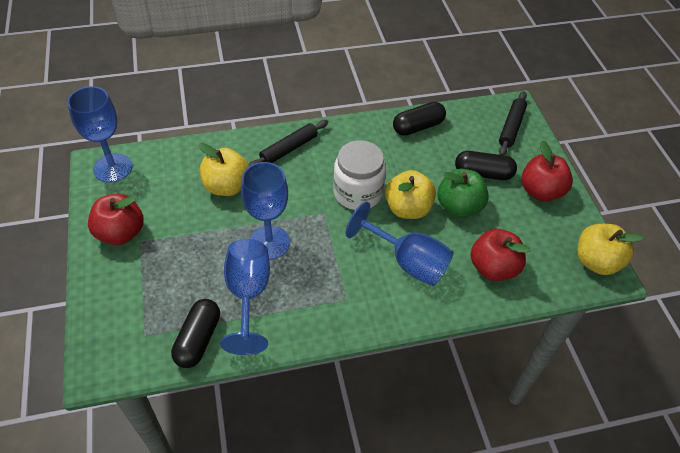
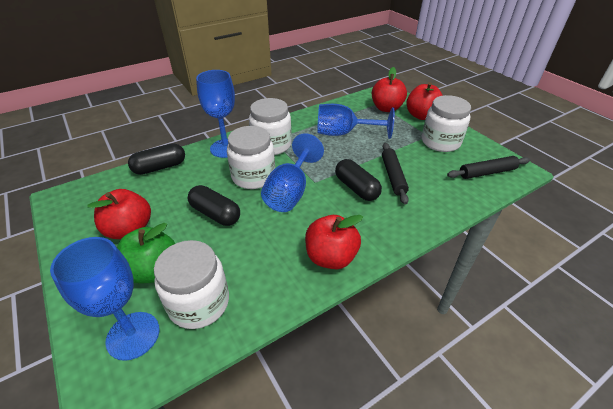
red apple: [88,194,144,245] [470,229,530,281] [522,141,573,202] = 3 -> [87,189,151,239] [305,215,363,269] [372,67,407,112] [406,82,443,120] = 4
white jar: [333,140,386,210] = 1 -> [154,240,229,329] [227,126,275,189] [249,98,292,155] [422,95,471,152] = 4
yellow apple: [199,143,249,196] [385,170,436,219] [577,224,644,275] = 3 -> none = 0

